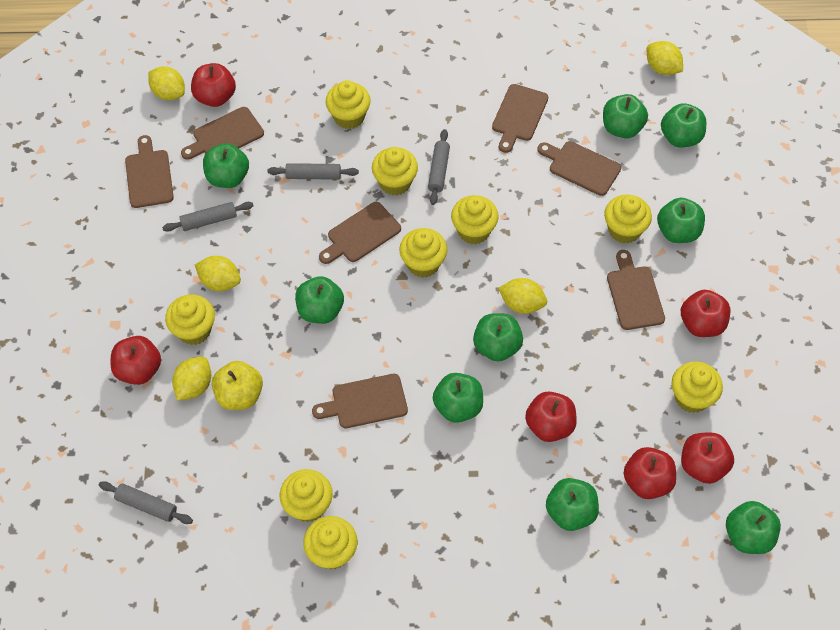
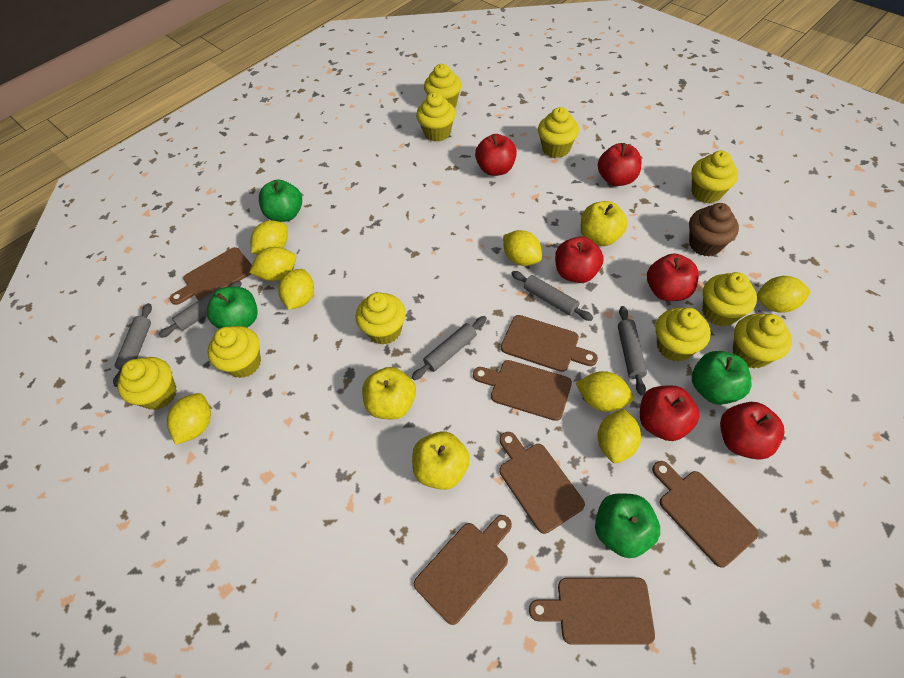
brown cupcake: none = 0 -> [689,203,739,256] = 1
green apple: [203,143,249,188] [295,276,344,324] [433,373,483,423] [473,313,523,361] [546,478,599,531] [603,94,648,138] [657,198,705,243] [661,103,706,148] [726,501,781,554] = 9 -> [207,286,258,329] [259,180,302,222] [595,493,660,558] [692,351,752,405] = 4
grey rolling pin: [99,481,193,524] [162,202,254,232] [268,163,359,180] [428,129,450,205] = 4 -> [113,303,152,387] [158,281,242,338] [412,316,487,380] [511,271,593,321] [618,306,647,395] = 5
yellow apple: [212,361,263,410] = 1 -> [362,367,416,420] [412,431,470,490] [581,201,628,246] = 3
yellow cupcake: [165,294,215,345] [279,469,333,522] [303,516,357,569] [326,80,371,129] [372,147,418,195] [399,228,447,278] [451,195,499,244] [604,195,652,244] [672,362,723,413] = 9 -> [117,357,177,410] [207,326,261,378] [356,292,406,345] [416,92,455,142] [424,64,461,108] [538,107,579,158] [655,308,711,362] [691,151,738,203] [702,272,757,326] [733,314,792,368] = 10
yellow lemon: [148,66,185,100] [172,357,211,400] [195,256,241,291] [498,278,547,314] [647,41,683,75] = 5 -> [167,393,211,445] [249,247,296,281] [250,220,288,254] [278,269,314,310] [503,230,542,266] [576,371,633,412] [598,409,641,463] [757,276,811,313] = 8

